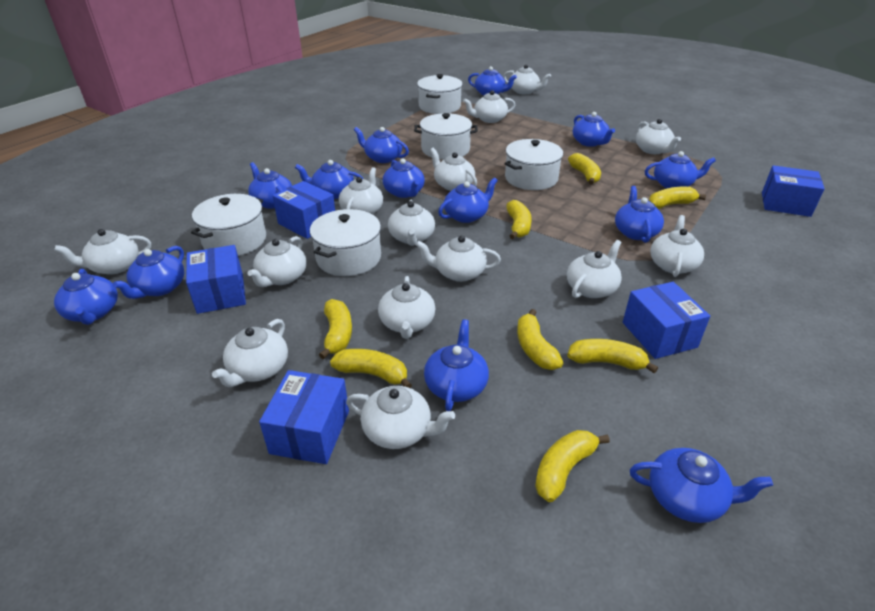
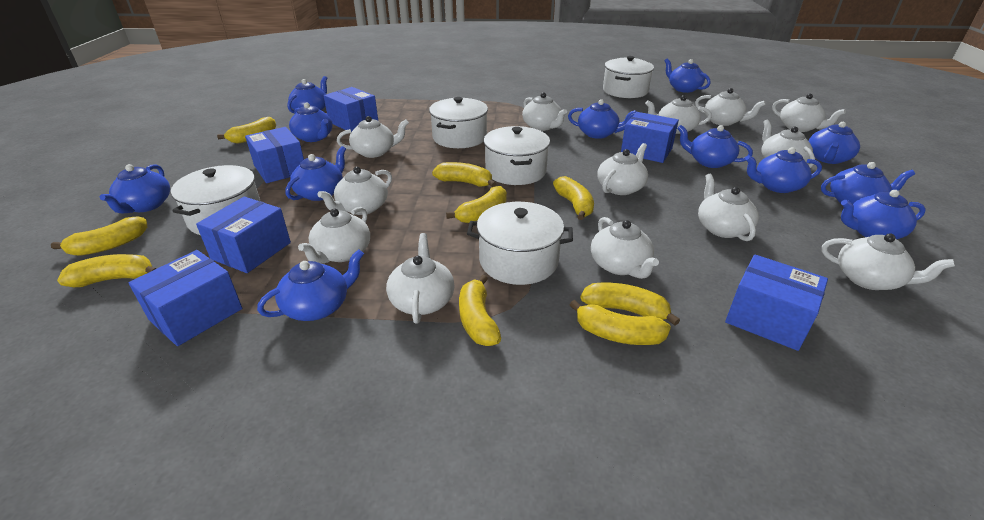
blue box: [186,245,246,314] [259,370,349,464] [273,181,335,239] [623,282,710,359] [762,165,825,217] = 5 -> [128,250,242,346] [196,197,291,273] [245,127,304,183] [324,87,378,132] [621,112,679,163] [725,254,828,351] = 6
blue teapot: [54,269,118,325] [113,246,184,299] [248,162,292,209] [295,160,363,199] [354,127,409,163] [383,158,425,198] [424,319,489,411] [438,177,498,223] [468,66,517,96] [573,112,615,147] [615,186,664,243] [630,448,773,523] [645,151,716,188] = 13 -> [100,164,170,213] [257,249,364,321] [285,146,346,201] [287,76,327,113] [289,102,333,142] [568,99,637,139] [664,58,710,93] [677,125,753,168] [745,147,822,193] [809,122,860,164] [821,162,915,204] [841,190,926,239] = 12
white teapot: [54,229,151,275] [212,319,288,387] [247,236,307,287] [339,167,383,214] [346,386,455,449] [378,276,436,339] [388,200,435,246] [416,235,501,282] [430,148,477,191] [463,90,515,123] [503,64,551,94] [567,240,622,298] [636,119,681,154] [650,215,704,277] = 14 -> [298,207,370,264] [318,167,392,215] [337,116,409,158] [386,233,454,324] [522,92,567,131] [591,217,659,279] [597,143,648,195] [645,95,712,134] [695,88,766,126] [698,174,759,241] [761,119,815,168] [772,94,846,132] [822,233,955,290] = 13
yellow banana: [319,299,352,359] [330,349,412,388] [506,200,532,239] [517,309,563,370] [535,430,610,502] [567,339,658,373] [568,153,601,185] [649,187,706,209] = 8 -> [51,216,147,256] [57,254,157,287] [217,117,276,144] [432,162,496,187] [446,186,507,223] [459,275,501,346] [553,176,594,220] [570,300,671,345] [581,283,680,326] = 9

